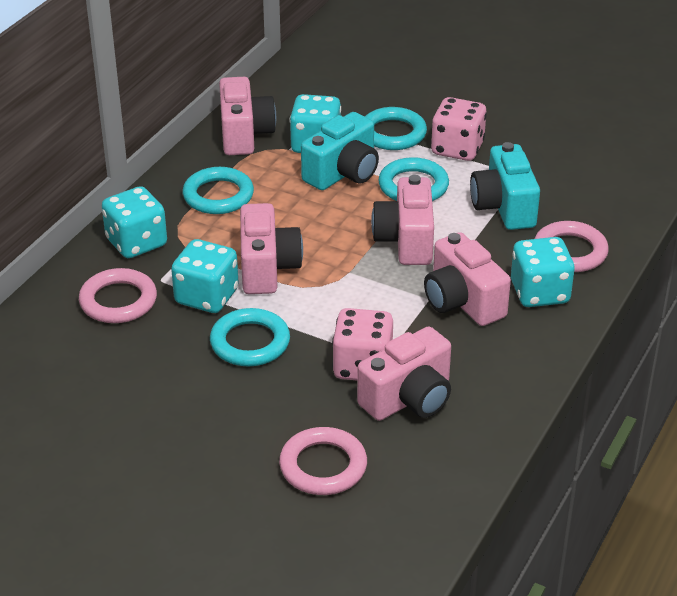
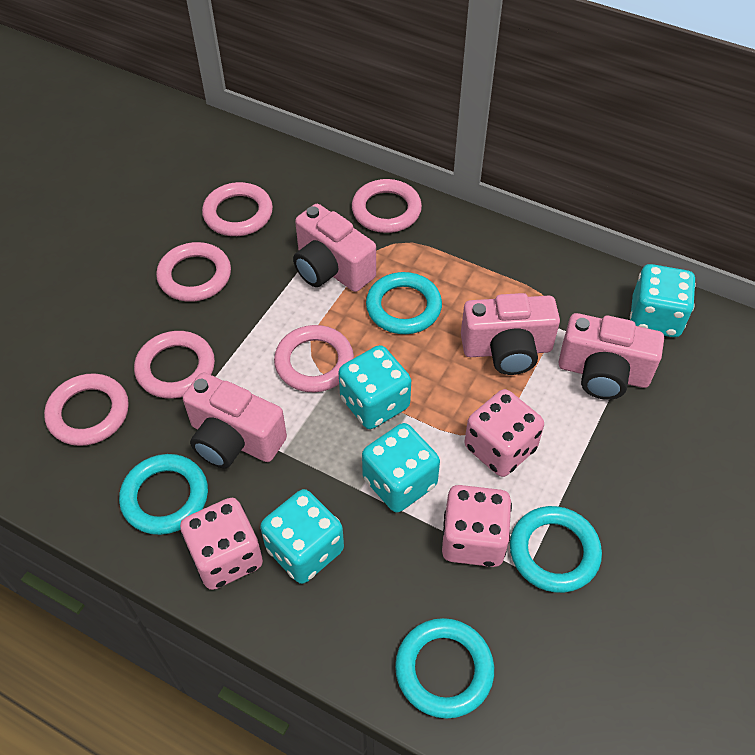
pink camera: [219,77,276,155] [240,203,303,294] [357,326,451,421] [371,175,434,265] [424,232,511,326] = 5 -> [183,373,287,469] [293,204,376,292] [461,293,560,375] [559,313,664,400] = 4
pink dice: [332,308,393,380] [431,97,487,161] = 2 -> [180,498,263,590] [442,485,512,567] [465,389,544,477] = 3
pink ring: [79,268,157,323] [279,427,367,495] [535,221,609,272] = 3 -> [44,373,129,446] [134,331,215,399] [156,242,231,302] [202,182,273,236] [274,325,354,392] [352,179,422,233] = 6
turquoise camera: [301,112,379,190] [470,142,540,230] = 2 -> none = 0

